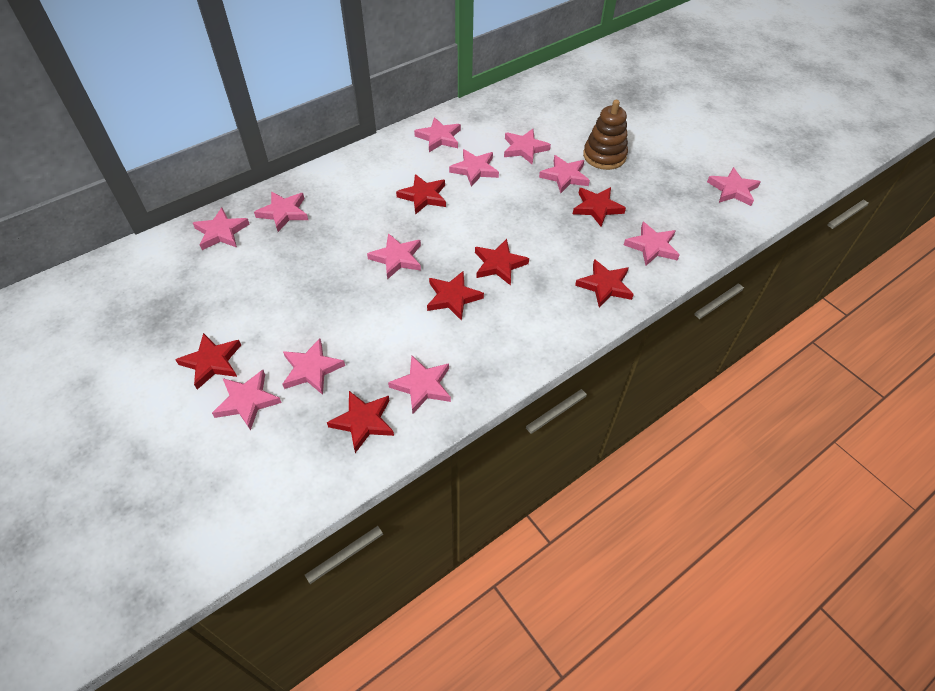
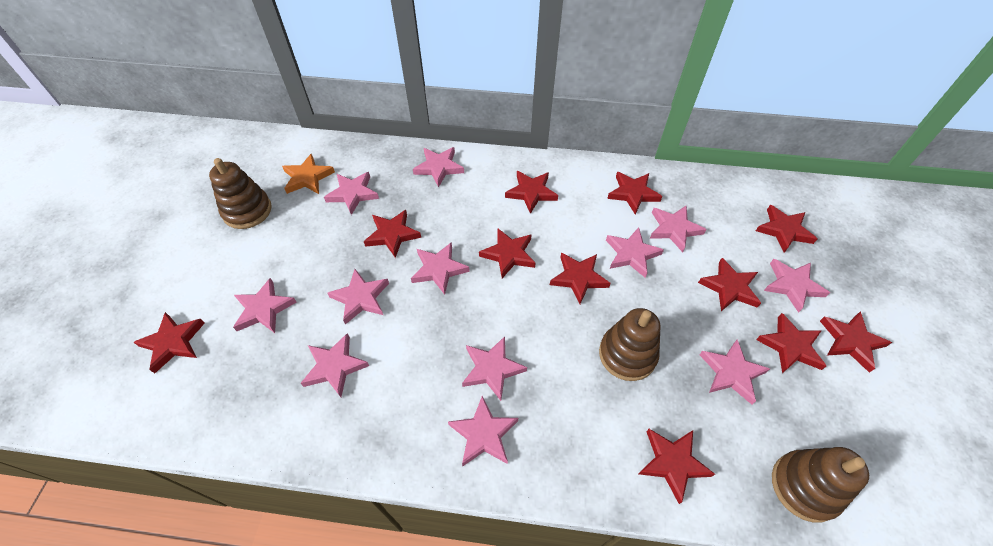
brown stacking toy: [583,100,628,170] = 1 -> [209,158,272,229] [599,308,661,381] [772,447,869,522] = 3
orange star: none = 0 -> [282,153,335,194] = 1
red star: [175,333,241,390] [327,391,394,453] [396,174,446,215] [427,271,484,321] [475,239,529,286] [573,187,626,227] [575,259,634,307] = 7 -> [134,312,205,373] [364,210,421,258] [479,229,535,278] [505,171,558,214] [550,253,610,304] [607,172,662,214] [638,429,715,504] [698,258,761,311] [756,205,817,253] [756,313,826,373] [820,312,892,373] = 11

